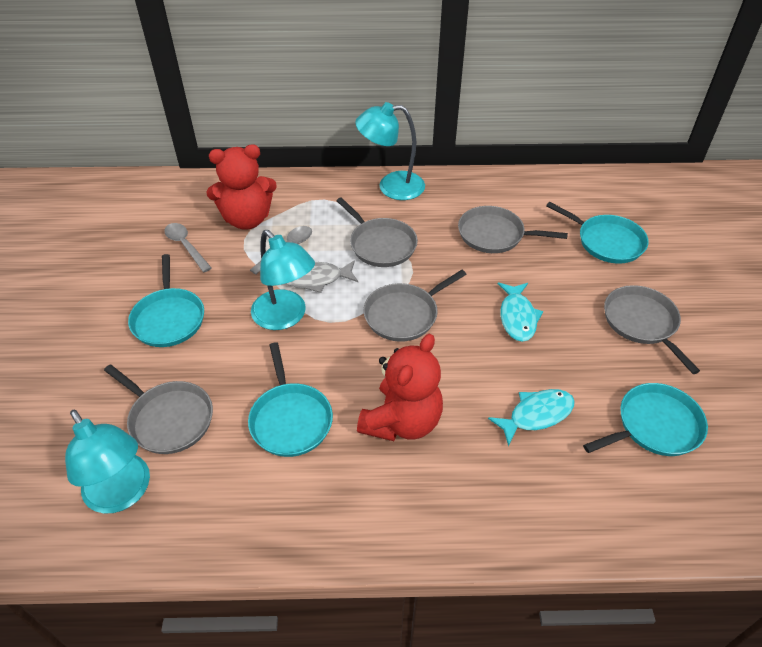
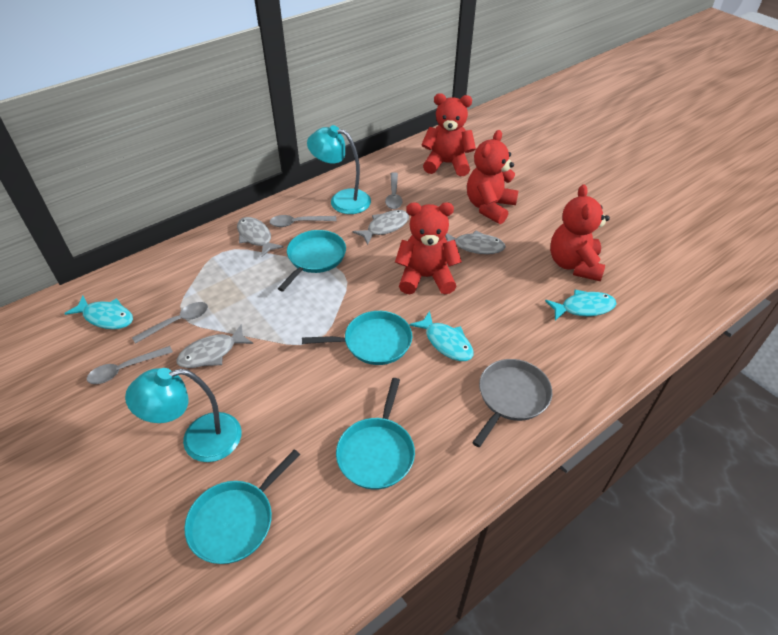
grey fish: [286,260,358,293] = 1 -> [176,324,253,368] [237,217,284,257] [353,210,409,245] [445,231,506,254] = 4
grey pan: [104,364,213,454] [336,197,418,267] [364,270,467,342] [458,206,568,253] [604,285,700,374] = 5 -> [472,359,552,447] = 1
grey spoon: [164,223,211,272] [250,226,312,275] = 2 -> [87,346,173,384] [132,302,208,344] [270,215,337,227] [385,172,403,209] = 4
red teddy bear: [206,144,277,230] [357,334,443,441] = 2 -> [395,202,462,294] [421,93,476,176] [467,130,518,224] [550,184,610,281] = 4
turquoise fish: [488,389,575,446] [498,283,543,342] = 2 -> [64,296,133,329] [409,311,474,361] [545,290,617,320] = 3
turquoise lamp: [65,410,150,514] [251,230,315,330] [355,102,425,200] = 3 -> [125,368,241,462] [307,125,371,214] = 2

